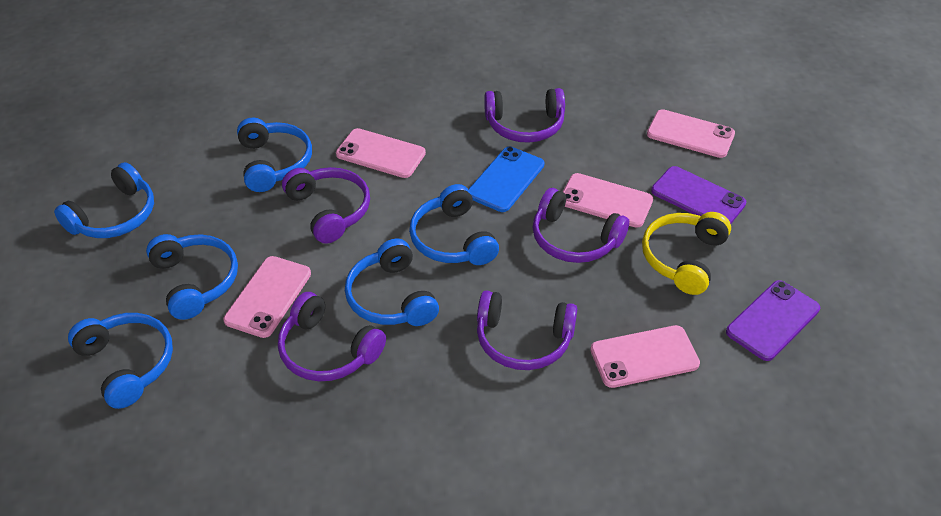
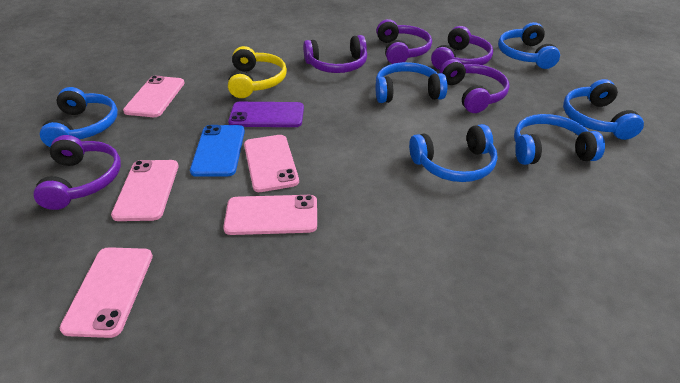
purple phone: [651,166,746,224] [726,280,820,361] = 2 -> [228,102,304,127] = 1

